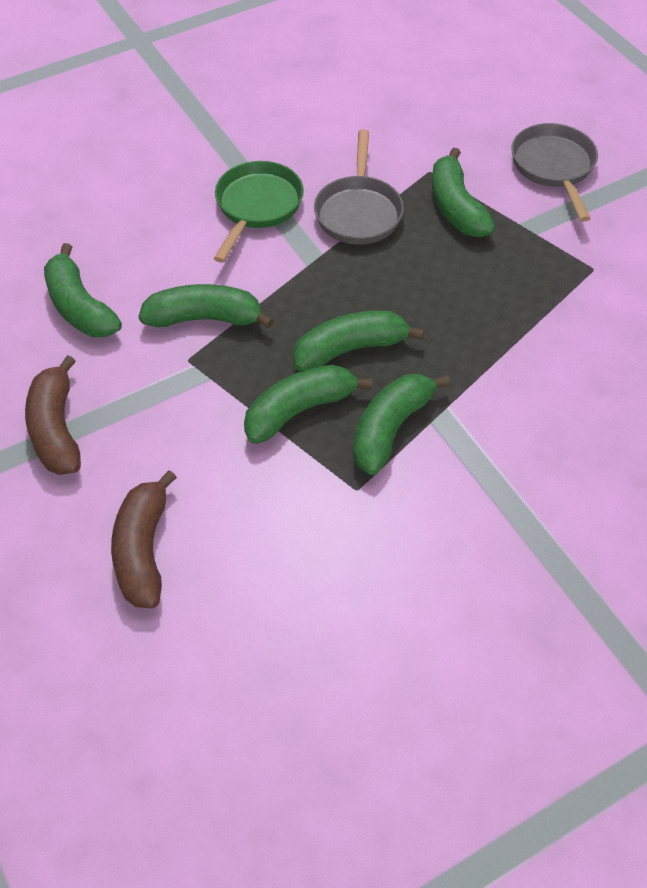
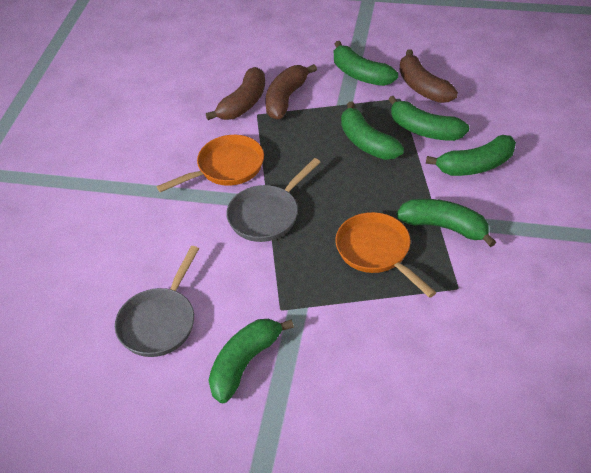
brown banana: [25,355,81,475] [111,470,177,608] = 2 -> [206,67,265,120] [265,64,317,120] [400,49,458,103] = 3
green pan: [213,161,304,263] = 1 -> none = 0
orange pan: none = 0 -> [157,135,264,192] [335,212,436,298] = 2

